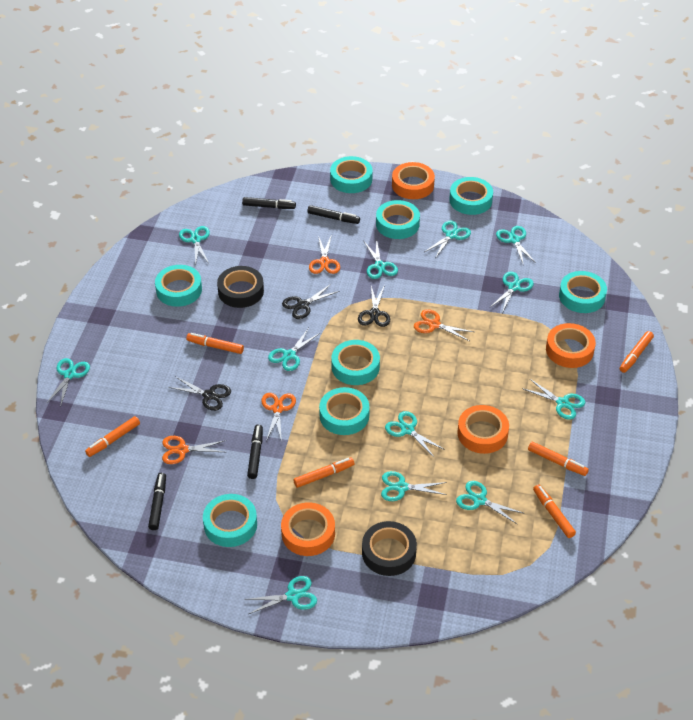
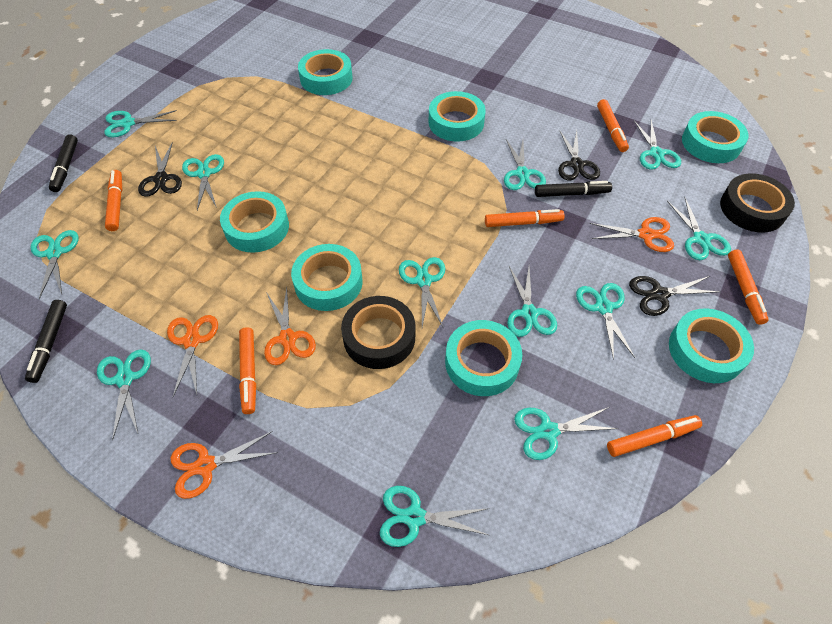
black marker: [148,473,166,530] [242,197,296,209] [247,424,263,479] [308,205,360,224] = 4 -> [25,300,67,383] [49,134,78,192] [535,181,612,197] = 3
orange tape: [281,502,335,556] [392,162,435,199] [457,405,509,454] [546,323,596,368] = 4 -> none = 0
turquoise tape: [155,265,202,307] [203,494,257,547] [319,387,370,435] [330,156,373,193] [331,340,380,385] [376,200,420,239] [449,177,493,215] [559,271,607,313] = 8 -> [220,191,289,253] [291,244,363,311] [298,49,353,95] [429,91,486,142] [445,320,522,396] [669,308,754,383] [682,111,749,163] = 7

